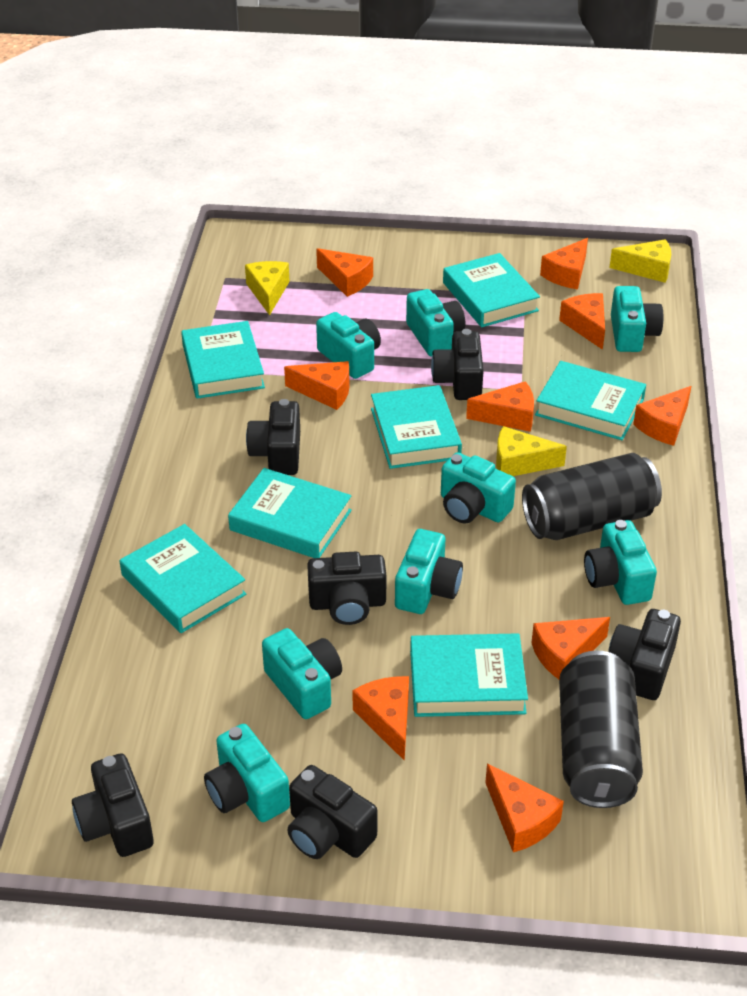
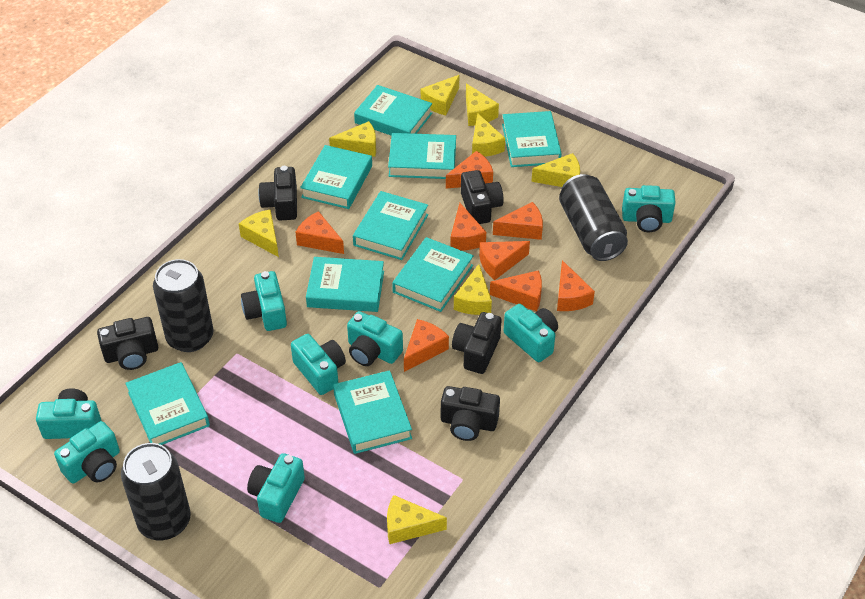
black camera: [72,753,154,857] [246,399,300,475] [287,765,377,859] [307,552,386,625] [431,329,484,400] [608,609,681,700] = 6 -> [97,317,158,370] [258,166,297,220] [441,386,500,441] [452,312,502,374] [461,170,504,224] = 5
black can: [522,453,662,540] [559,651,643,808] = 2 -> [121,443,191,540] [153,259,214,352] [559,174,628,261] = 3
orange cheese: [284,361,350,410] [316,248,373,297] [352,676,409,761] [466,381,534,432] [485,764,564,852] [531,617,610,679] [540,238,588,289] [559,293,605,350] [633,386,691,446] = 9 -> [295,211,344,254] [404,319,449,372] [446,151,493,188] [450,203,486,250] [479,241,530,280] [490,270,542,311] [493,202,543,240] [557,260,595,311] = 8
turquoise book: [120,524,247,633] [181,321,265,399] [228,468,352,558] [371,385,462,469] [410,633,528,717] [443,253,540,327] [535,361,646,440] = 7 -> [125,362,210,445] [300,145,372,209] [306,257,384,312] [333,370,412,454] [353,191,428,260] [354,85,432,136] [388,133,456,179] [392,237,474,312] [502,111,562,167] = 9
yellow cheese: [245,261,290,315] [496,426,567,476] [609,239,671,283] = 3 -> [239,209,279,257] [329,121,376,157] [387,495,447,544] [421,75,459,115] [454,264,492,315] [466,83,499,126] [472,113,505,157] [531,153,580,187] = 8

